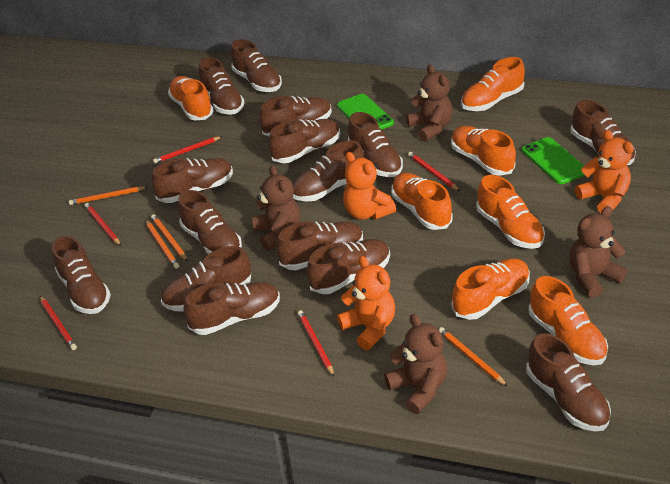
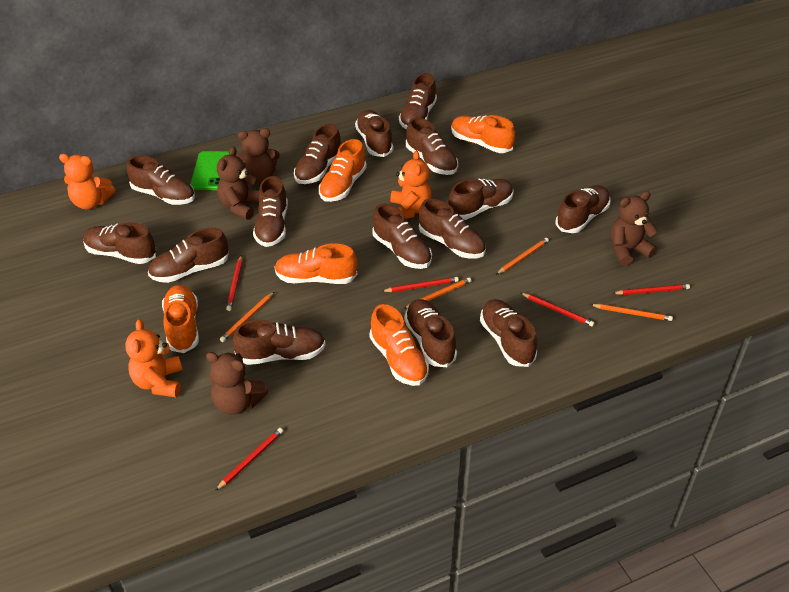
green phone: [337,94,394,130] [522,137,585,184] = 2 -> [190,151,229,190] = 1
orange shoe: [168,76,214,121] [391,173,452,230] [451,126,516,176] [451,258,530,320] [461,57,525,111] [476,175,545,249] [529,276,608,365] = 7 -> [162,285,199,353] [274,243,357,284] [319,139,367,202] [370,304,429,386] [451,115,515,153] = 5

